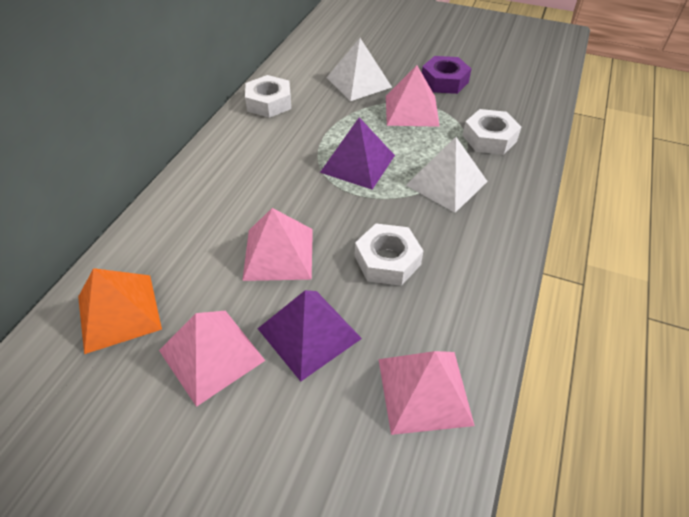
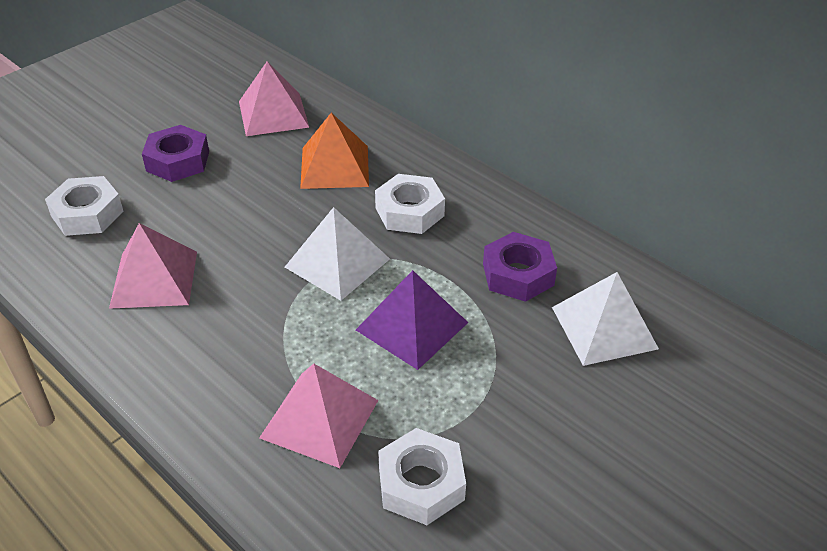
pink pyramid: [159,311,265,407] [242,208,313,281] [379,351,475,435] [386,65,440,127] = 4 -> [109,223,197,309] [239,61,309,136] [259,364,378,468] = 3
purple nut: [422,56,471,94] = 1 -> [142,125,209,182] [483,232,557,302] = 2
purple pyramid: [258,290,362,382] [320,117,395,190] = 2 -> [356,270,468,370] = 1

